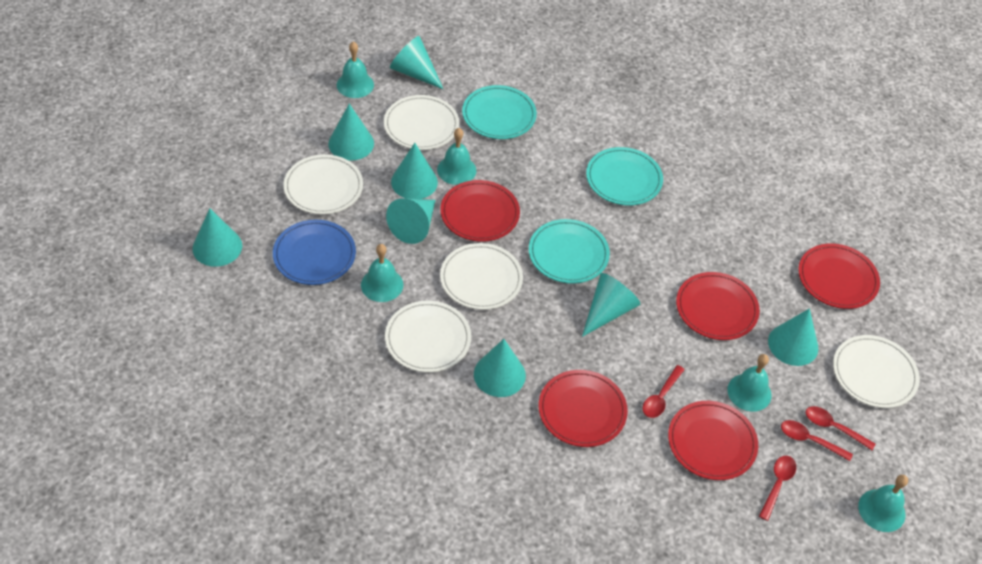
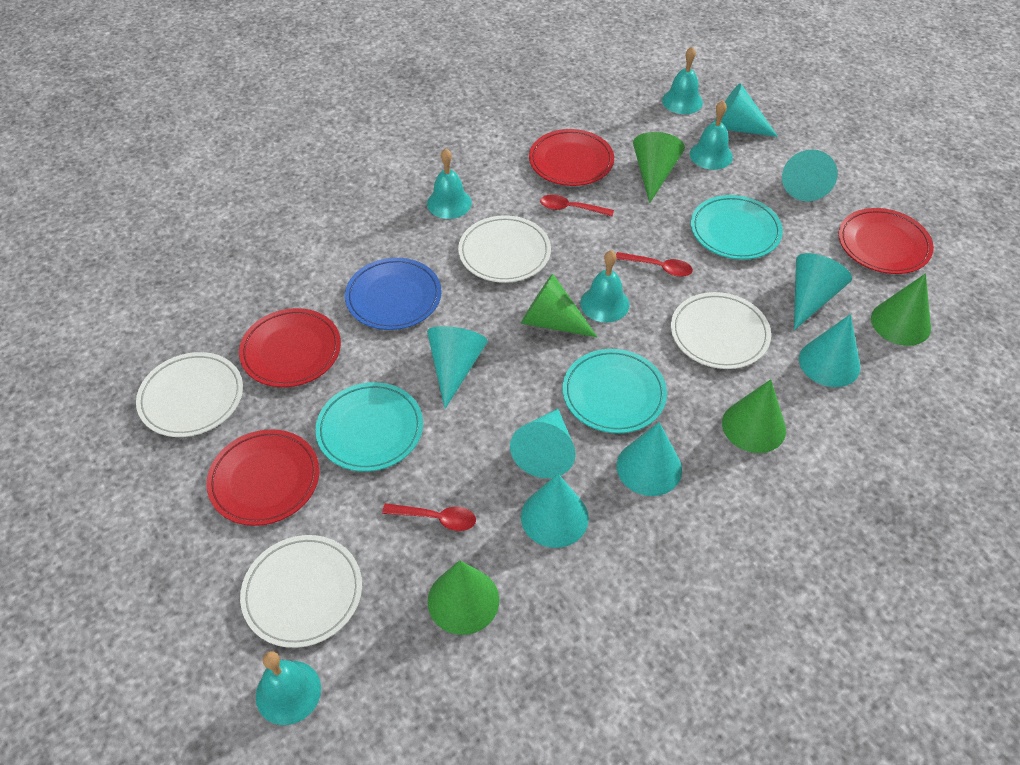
green cone: none = 0 -> [428,560,499,635] [521,273,598,338] [633,132,685,203] [722,379,786,453] [871,273,931,346] = 5
red plate: [440,180,520,242] [539,370,628,447] [668,401,758,480] [676,272,760,340] [798,243,880,309] = 5 -> [206,429,319,526] [239,308,341,387] [529,129,614,186] [839,208,934,274] = 4
red spoon: [643,365,685,418] [759,456,796,521] [781,420,853,461] [806,406,875,450] = 4 -> [382,503,476,531] [540,194,614,217] [616,252,693,277] = 3
white plate: [283,154,363,215] [384,95,459,150] [385,301,471,372] [440,243,523,310] [833,335,920,408] = 5 -> [136,352,243,437] [240,535,362,648] [458,215,551,283] [671,292,771,369] = 4

